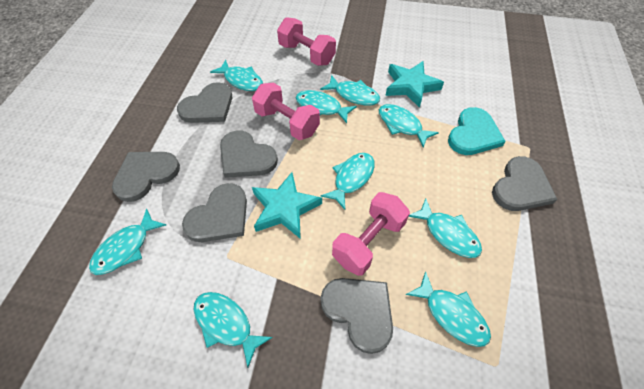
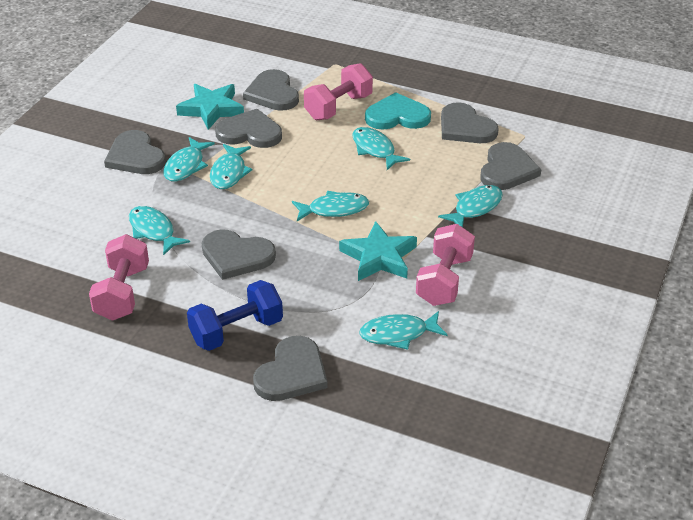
blue dumbbell: none = 0 -> [187,280,283,351] = 1
grey heart: [112,152,180,202] [177,82,232,123] [182,183,247,242] [220,130,278,178] [321,278,393,354] [492,156,557,211] = 6 -> [104,130,166,174] [201,229,276,280] [215,109,282,148] [243,69,299,111] [253,336,328,401] [441,102,499,143] [480,142,541,190] = 7
turquoise fish: [89,208,166,275] [193,292,273,367] [210,60,263,91] [296,90,357,123] [320,75,380,106] [321,153,375,210] [379,104,439,147] [405,271,491,347] [409,198,482,258] = 9 -> [129,206,190,255] [163,137,215,182] [210,144,252,189] [292,191,369,221] [352,127,410,170] [359,311,448,350] [438,185,503,227] = 7

